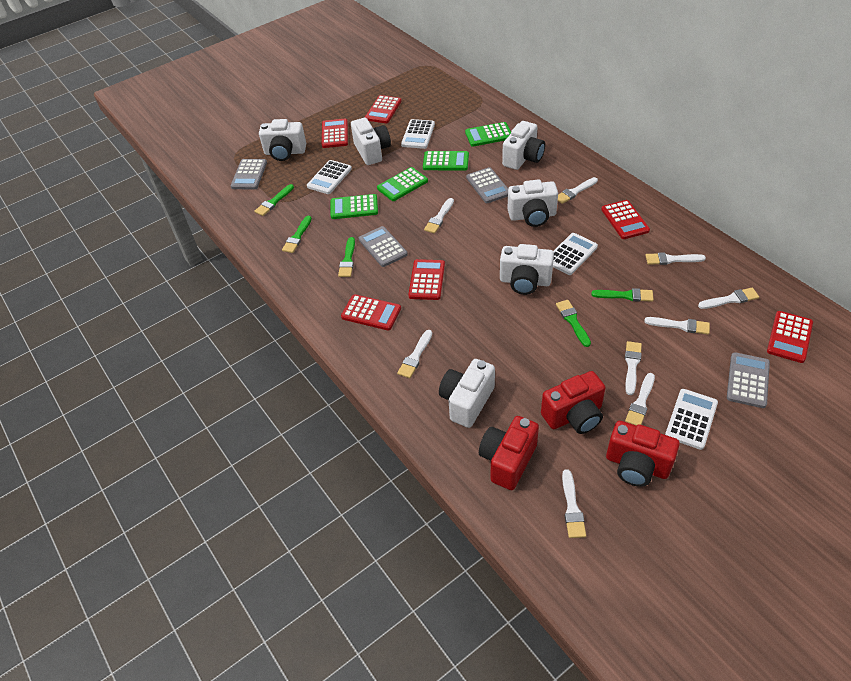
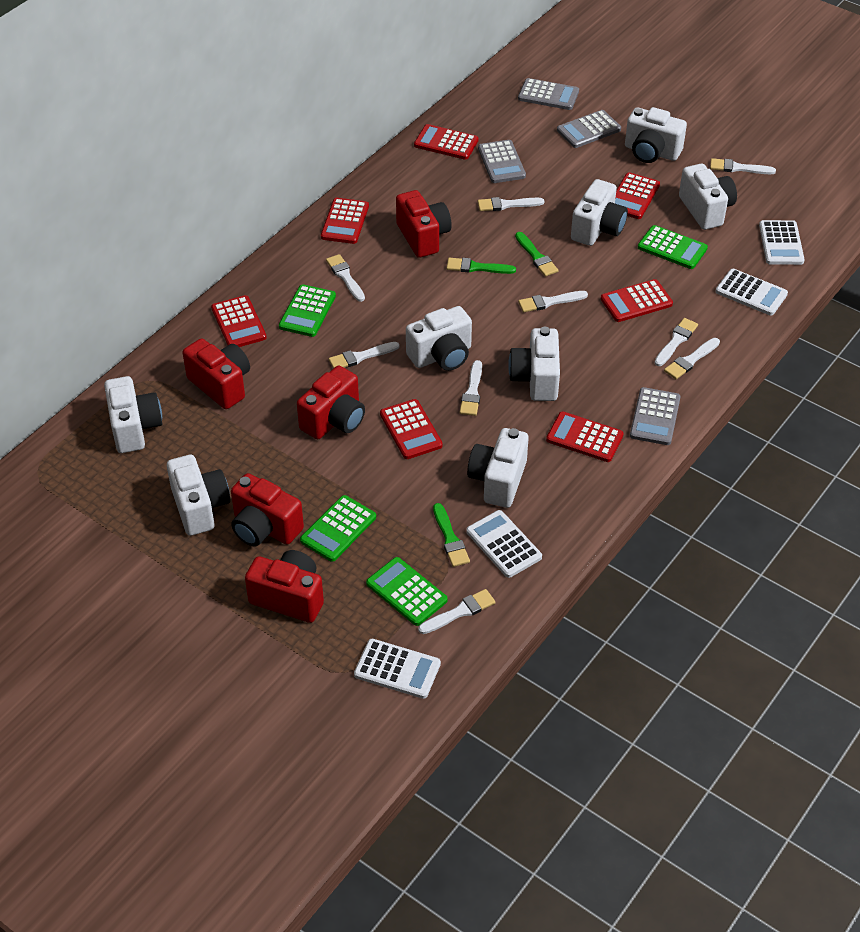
green brush: [254,184,294,216] [282,216,312,253] [338,237,355,277] [556,300,591,347] [591,288,654,302] = 5 -> [433,503,470,567] [447,258,516,274] [515,232,558,277] = 3
red calculator: [322,119,348,148] [341,294,401,331] [365,95,402,123] [408,259,445,300] [601,200,650,239] [767,311,813,363] = 6 -> [211,295,267,347] [321,198,369,244] [380,399,443,459] [414,124,478,160] [546,411,624,462] [601,279,673,322] [615,172,660,219] = 7
red camera: [479,416,539,490] [541,371,606,434] [606,421,680,487] = 3 -> [182,339,250,409] [231,473,304,546] [245,550,324,623] [297,366,365,439] [396,190,452,258] = 5
white camera: [259,119,306,161] [351,118,391,165] [439,359,495,428] [500,244,554,295] [502,121,545,170] [507,179,558,227] = 6 -> [104,376,162,453] [167,455,230,536] [406,306,472,371] [467,428,529,508] [508,327,560,401] [571,179,628,246] [625,107,687,163] [679,164,737,230] = 8

